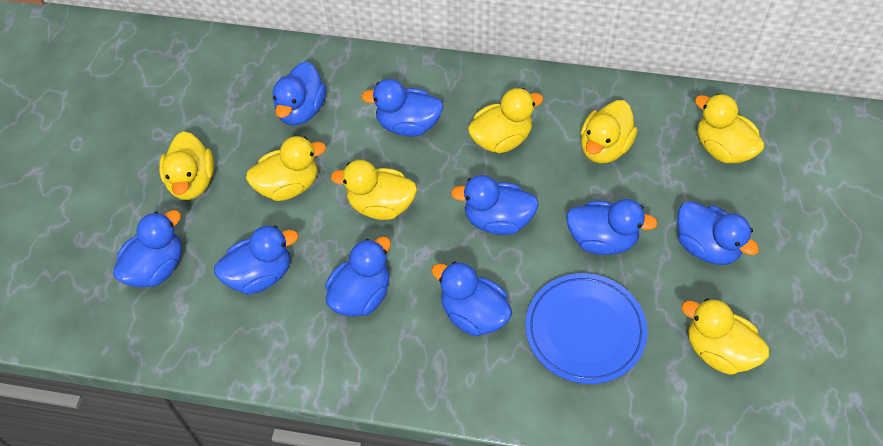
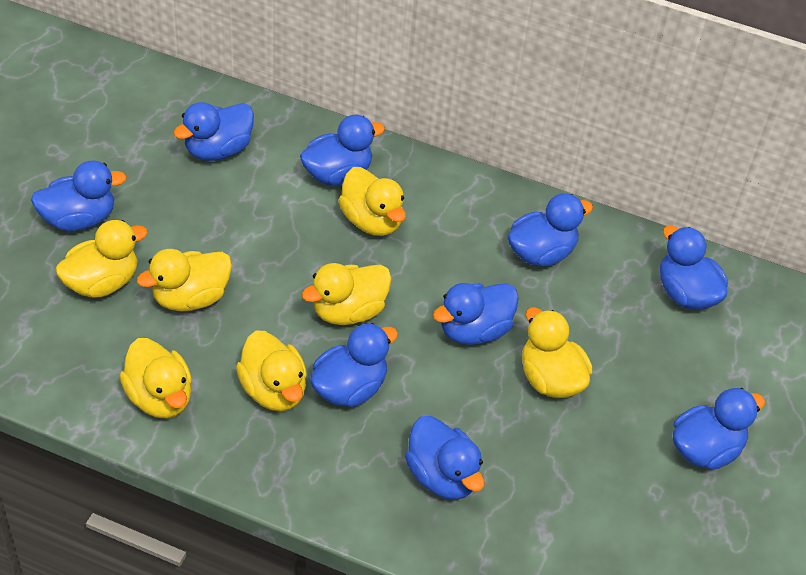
blue plate: [525,273,648,384] = 1 -> none = 0

